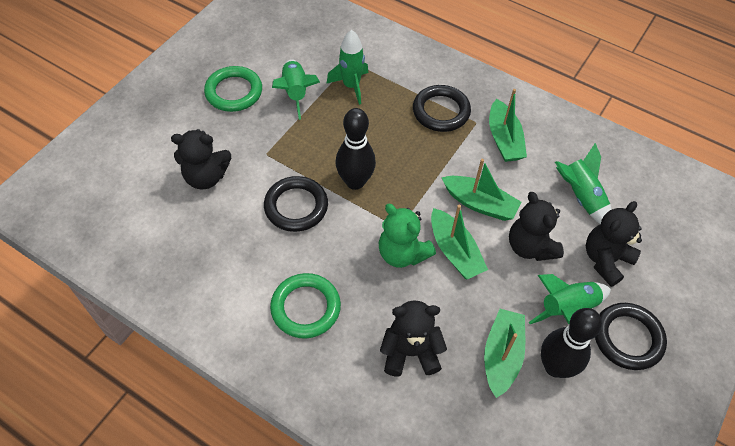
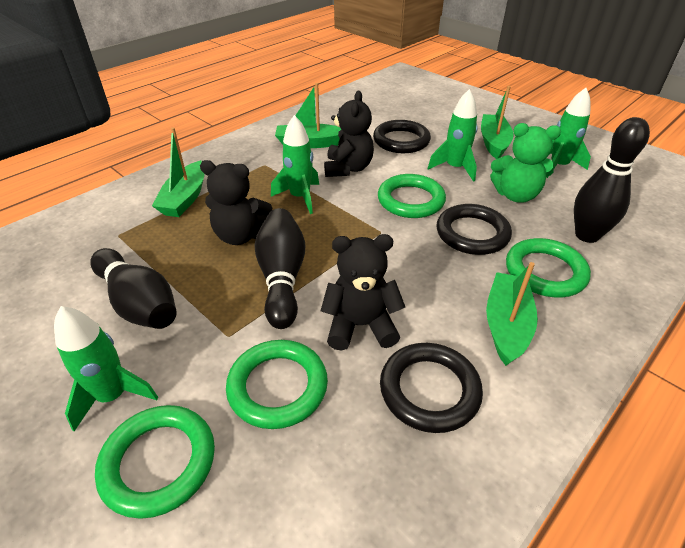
black bowling pin: [336,108,376,190] [541,308,602,378] = 2 -> [90,248,177,329] [255,208,305,329] [574,117,650,243] = 3
black teddy bear: [171,129,231,190] [380,300,447,376] [509,192,564,261] [586,201,642,287] = 4 -> [200,160,272,245] [321,234,405,351] [324,91,374,177] = 3
green ring: [204,66,262,112] [270,273,341,339] = 2 -> [95,405,215,519] [226,340,328,429] [378,174,446,218] [506,238,591,297] = 4

